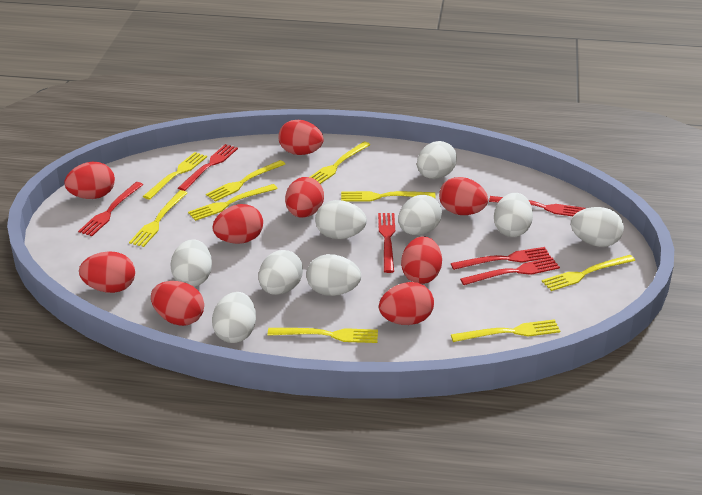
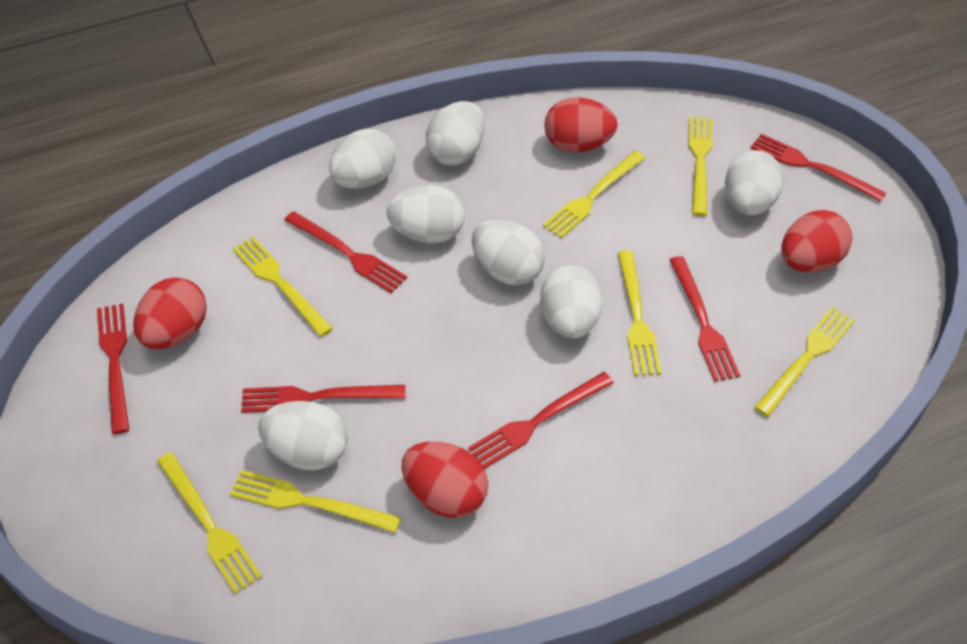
red egg: [64,162,115,199] [79,251,135,293] [151,281,204,326] [212,204,263,244] [279,120,324,155] [285,177,324,218] [379,282,434,325] [401,236,442,284] [439,177,488,215] = 9 -> [133,277,207,349] [402,442,488,518] [544,98,618,152] [781,210,852,273] = 4
white egg: [170,239,212,287] [212,292,256,343] [259,250,303,295] [306,254,361,296] [315,200,367,239] [398,195,442,235] [417,141,457,179] [494,193,533,237] [571,207,624,247] = 9 -> [258,401,348,470] [329,129,396,189] [387,185,465,244] [426,101,485,165] [472,220,545,285] [540,265,602,338] [725,150,784,215] = 7
yellow fork: [129,190,187,247] [143,152,207,200] [188,184,278,221] [206,160,285,202] [268,328,378,343] [310,141,370,184] [341,191,436,202] [451,319,560,342] [542,255,635,291] = 9 -> [157,452,262,594] [230,470,401,533] [233,237,333,337] [543,151,645,238] [618,250,662,376] [689,117,712,216] [754,307,855,417] = 7

